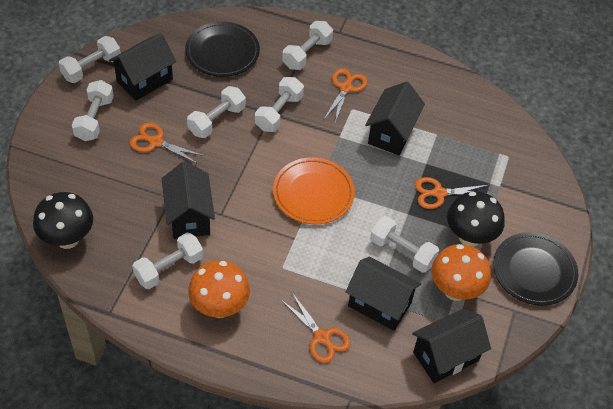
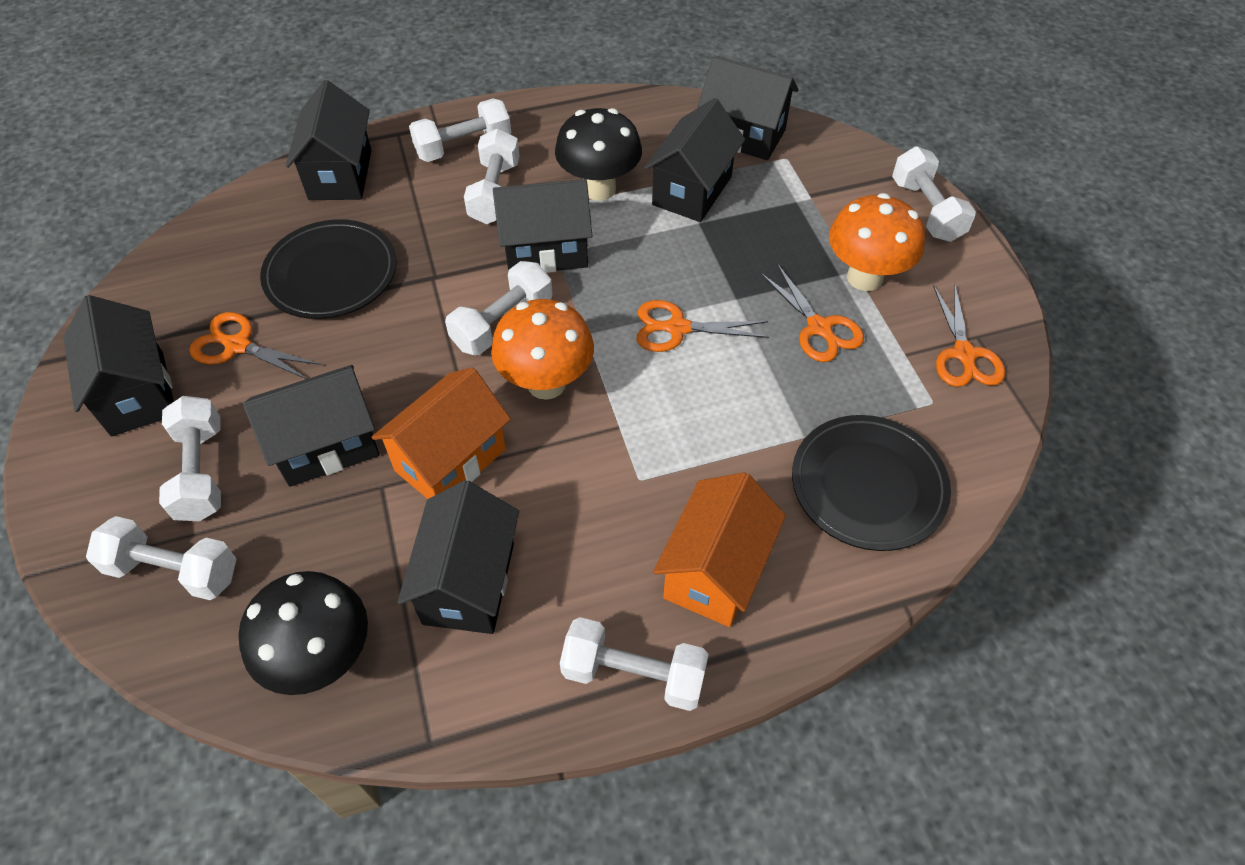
black house: [109,33,176,101] [162,161,215,239] [346,257,421,331] [365,81,425,155] [412,309,491,383] = 5 -> [63,295,174,436] [243,365,380,487] [286,80,372,200] [397,480,519,634] [493,179,593,273] [644,98,745,222] [698,56,799,160] = 7
orange house: none = 0 -> [372,367,511,499] [653,472,786,627] = 2
orange plate: [273,157,355,224] = 1 -> none = 0

